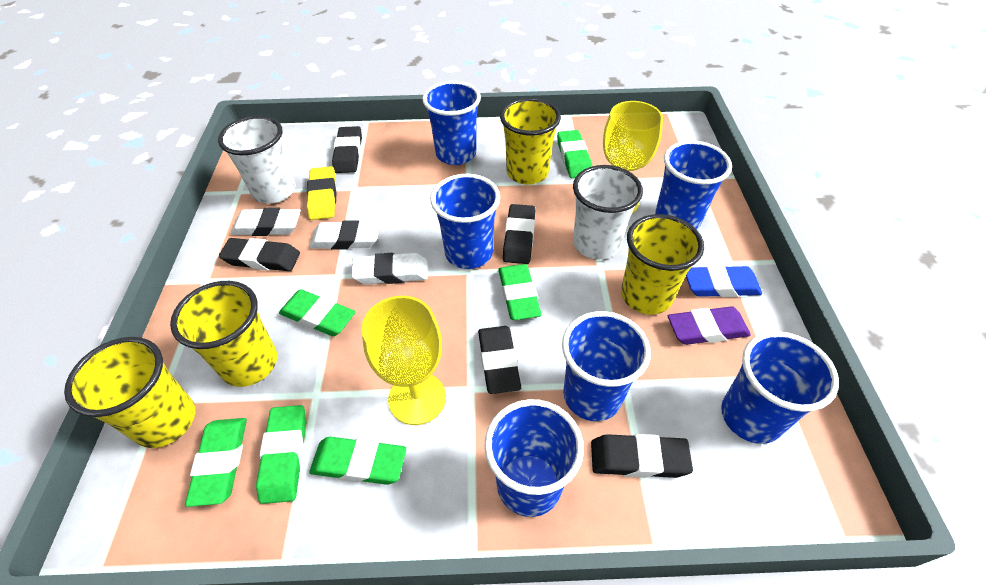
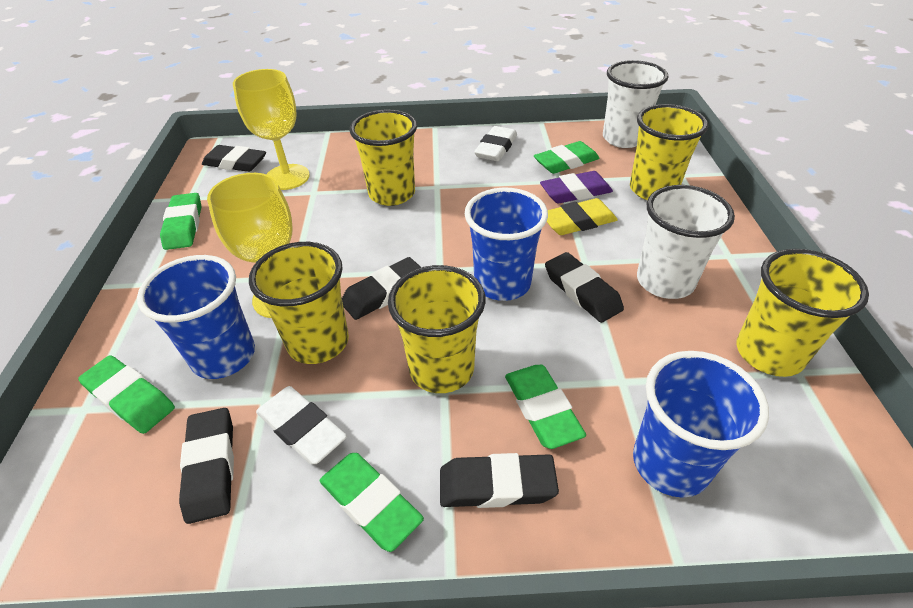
blue cup: [423,81,481,165] [430,174,500,269] [484,399,584,517] [562,311,651,421] [655,140,732,229] [721,331,839,444] = 6 -> [137,255,255,379] [465,188,548,301] [633,351,769,498] = 3
blue eraser: [686,265,762,297] = 1 -> none = 0
green eraser: [185,418,247,507] [256,405,307,504] [279,289,355,336] [309,437,406,485] [498,264,542,320] [557,130,592,178] = 6 -> [78,355,175,434] [160,193,201,250] [320,453,424,552] [505,365,586,449] [534,141,600,174] = 5
white eraser: [231,208,301,236] [309,220,380,250] [351,253,428,284] = 3 -> [256,386,347,464] [474,126,517,161] = 2
yellow cup: [64,337,195,448] [170,281,277,387] [500,98,561,185] [621,214,704,315] = 4 -> [249,242,349,364] [349,110,417,206] [388,265,486,393] [630,104,708,200] [737,249,869,377] = 5

